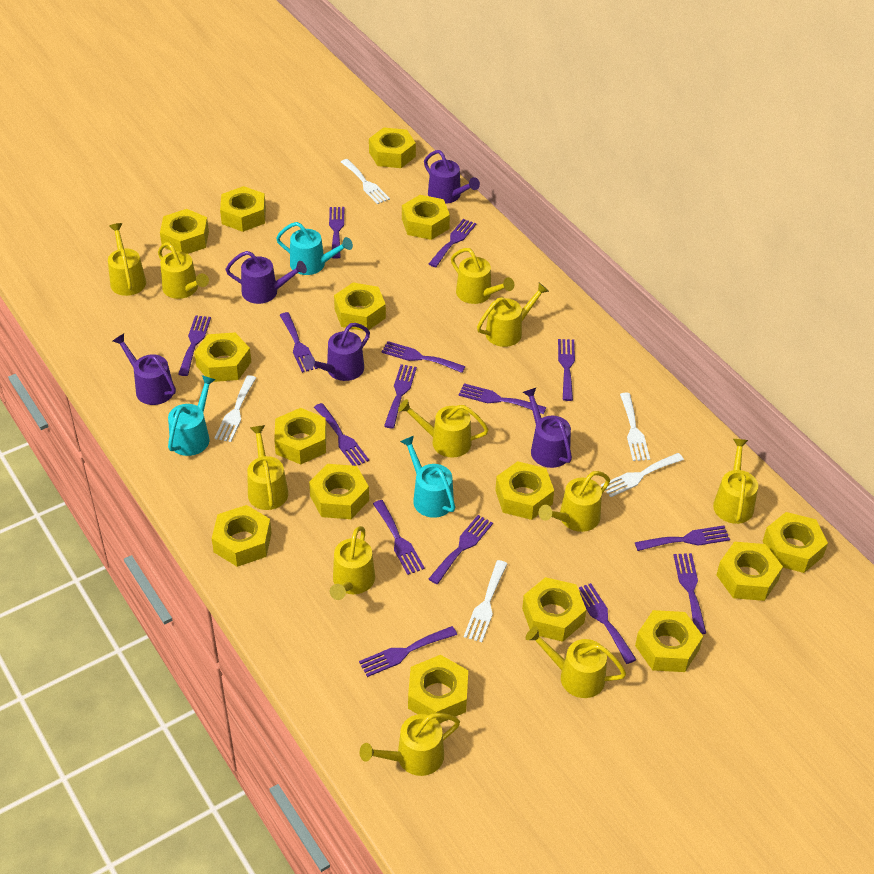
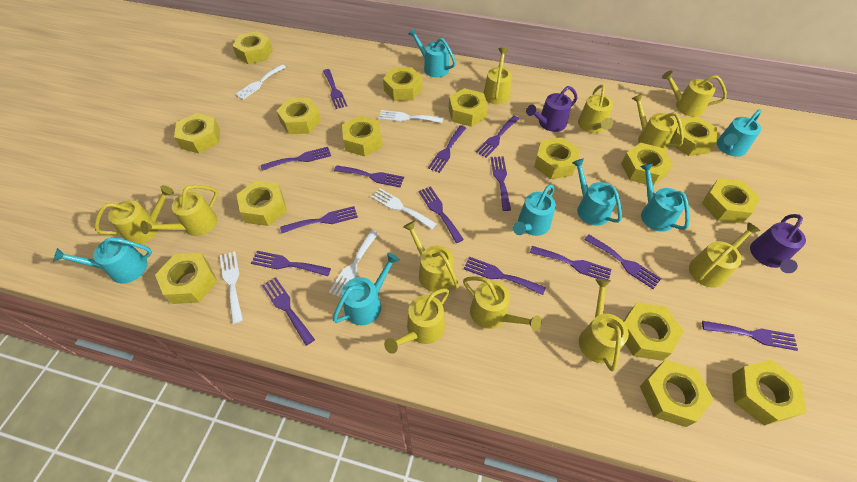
purple fork: [178,315,211,376] [280,312,318,373] [314,403,369,466] [329,207,344,259] [359,626,457,677] [373,500,425,575] [381,341,466,373] [384,364,417,429] [429,219,476,267] [429,515,493,584] [459,383,546,414] [558,339,575,401] [579,583,637,664] [635,525,730,551] [673,553,706,634] = 15 -> [251,251,331,276] [261,147,331,171] [262,277,315,346] [280,206,358,233] [323,69,347,109] [334,165,404,187] [418,186,464,243] [428,125,466,173] [464,257,546,295] [476,116,519,158] [491,156,511,211] [530,246,611,280] [584,235,661,289] [702,321,798,351] = 14
purple watering can: [113,334,176,405] [225,251,307,304] [303,323,370,381] [424,150,480,204] [523,388,572,468] = 5 -> [526,86,577,132] [750,214,806,273] = 2
turquoise watering can: [168,375,216,456] [276,222,353,275] [400,436,455,518] = 3 -> [53,237,152,284] [333,253,400,325] [409,28,456,77] [513,184,556,236] [572,158,622,226] [640,163,690,232] [717,109,761,157] = 7

